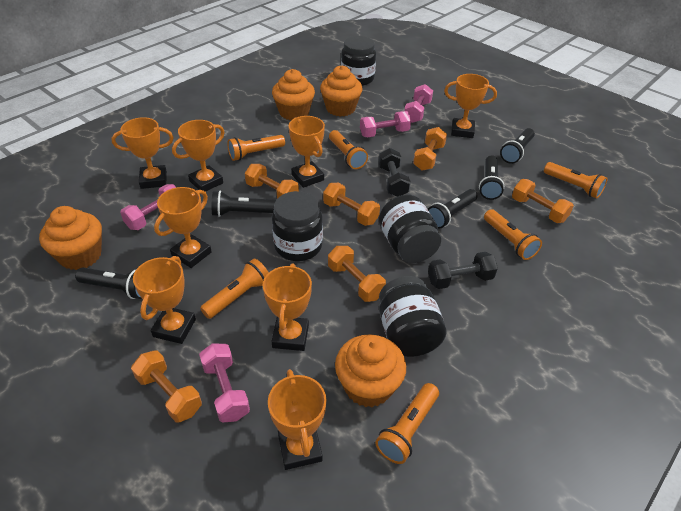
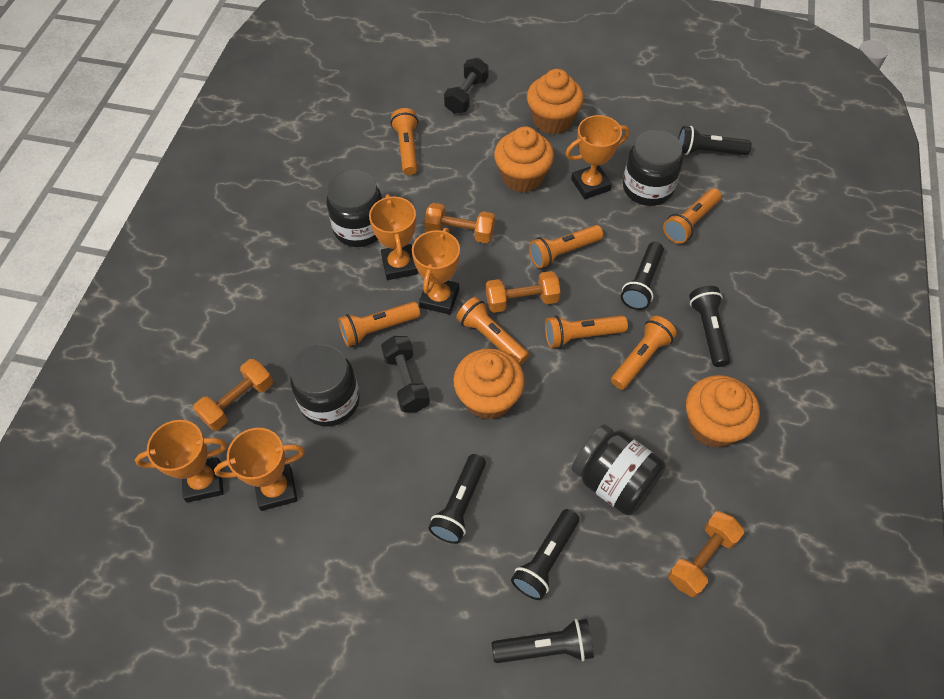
black flashlight: [75,267,142,299] [212,191,276,217] [428,189,478,229] [479,155,504,200] [500,128,535,164] = 5 -> [428,454,486,544] [492,619,594,663] [511,509,579,600] [621,242,664,310] [678,126,752,155] [689,286,730,367] = 6
orange dumbbell: [131,350,202,422] [245,164,299,199] [323,183,380,226] [328,246,386,302] [413,127,447,171] [512,179,574,223] = 6 -> [193,359,273,431] [424,203,495,243] [486,271,561,313] [668,511,744,597] = 4
orange flashlight: [200,259,269,319] [227,135,285,161] [329,130,368,169] [375,383,439,464] [484,209,542,260] [544,162,608,199] = 6 -> [338,302,420,347] [391,108,418,175] [456,297,529,365] [529,225,603,268] [545,315,628,348] [611,316,677,390] [663,188,721,244] = 7
orange trophy: [111,117,174,189] [133,256,196,344] [154,187,212,268] [172,120,225,192] [262,264,312,351] [268,369,326,470] [289,116,325,188] [444,74,497,138] = 8 -> [135,420,227,503] [214,428,305,511] [369,194,418,280] [412,228,460,315] [566,115,629,199] = 5
pink dumbbell: [120,184,176,230] [199,343,250,422] [360,111,411,137] [404,84,433,123] = 4 -> none = 0

